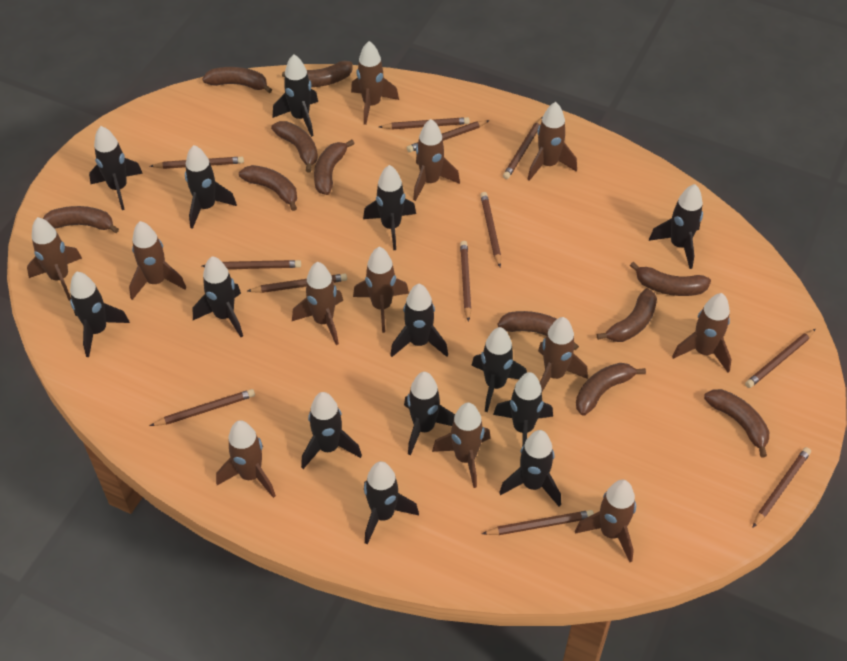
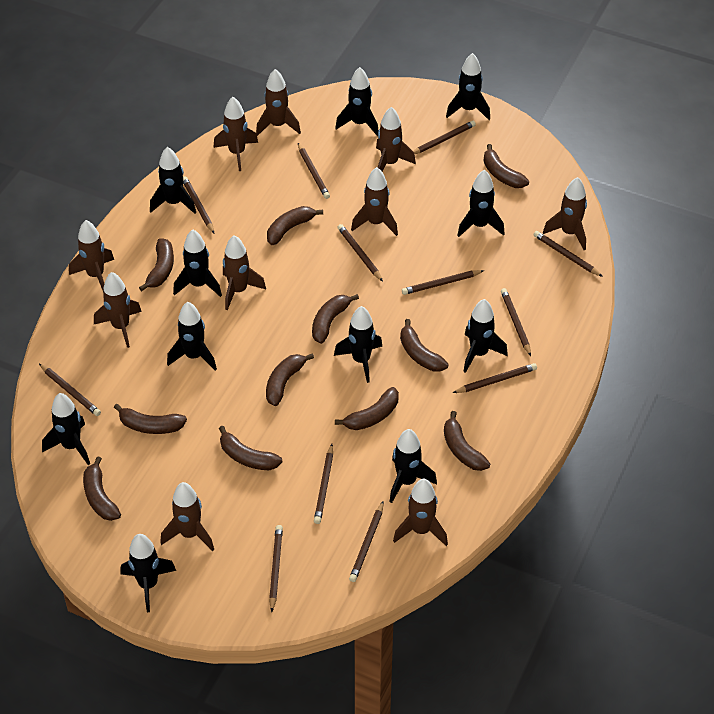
black rocket: [70,272,130,357] [89,126,143,210] [185,145,237,229] [193,256,243,337] [272,54,318,137] [301,392,362,469] [363,165,416,250] [364,461,419,545] [390,284,448,357] [404,372,455,455] [471,327,527,412] [493,372,553,447] [499,430,561,507] [649,184,703,269] = 14 -> [42,393,90,465] [121,534,176,612] [150,147,196,214] [167,302,217,370] [173,229,222,297] [334,306,382,383] [335,67,378,136] [389,429,437,503] [446,53,490,120] [457,170,505,237] [463,299,508,373] = 11
brown rocket: [27,217,82,301] [129,221,186,300] [216,420,276,498] [292,262,343,345] [351,41,399,125] [353,247,409,333] [413,119,460,201] [432,403,491,488] [527,102,577,181] [538,317,588,391] [575,480,636,562] [672,293,732,372] = 12 -> [69,220,114,293] [94,272,142,348] [160,482,214,551] [213,97,258,171] [223,235,266,310] [256,69,301,136] [351,167,398,236] [376,107,416,172] [393,479,448,546] [543,177,587,250] = 10

